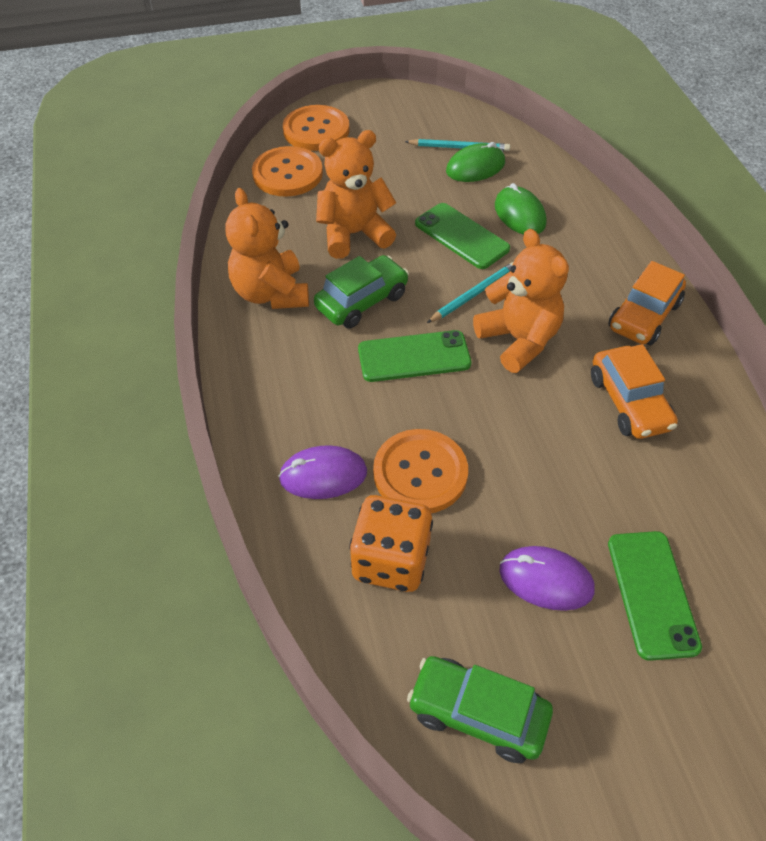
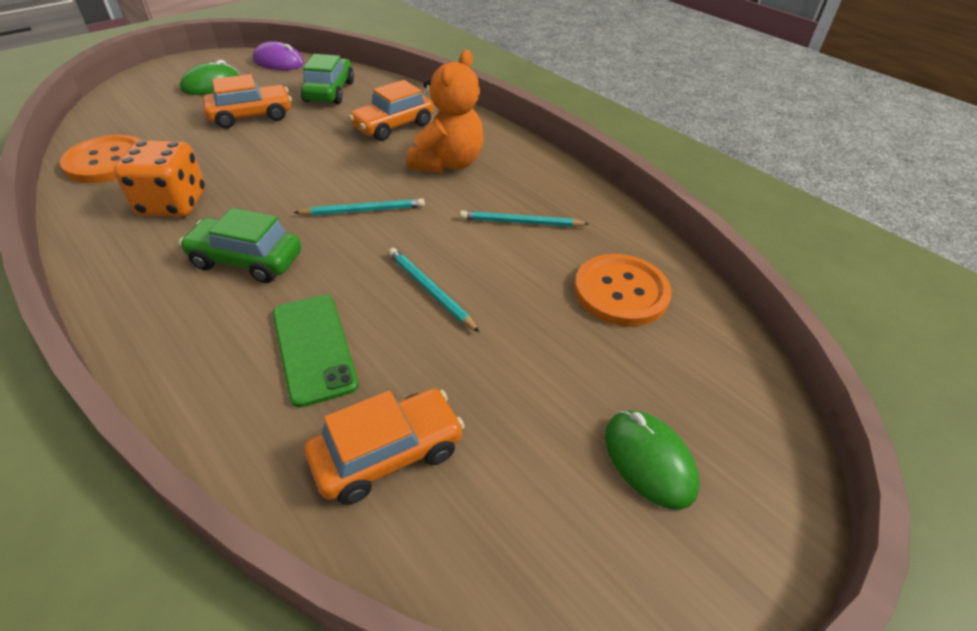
green phone: [358,330,471,382] [415,203,510,269] [608,531,702,661] = 3 -> [273,295,359,408] = 1
orange button: [252,146,323,196] [283,105,350,151] [373,429,468,513] = 3 -> [60,135,141,183] [574,254,672,327] = 2
orange car: [591,344,678,439] [608,261,686,345] = 2 -> [203,74,292,128] [305,389,465,505] [349,80,434,141] = 3
orange teddy bear: [225,188,309,309] [316,130,396,259] [473,229,569,373] = 3 -> [407,50,484,173] = 1
purple mouse: [278,445,367,499] [499,546,595,611] = 2 -> [253,41,304,70] = 1
turquoise pencil: [405,139,510,151] [427,262,514,323] = 2 -> [294,198,425,216] [388,248,480,333] [460,211,589,227] = 3

